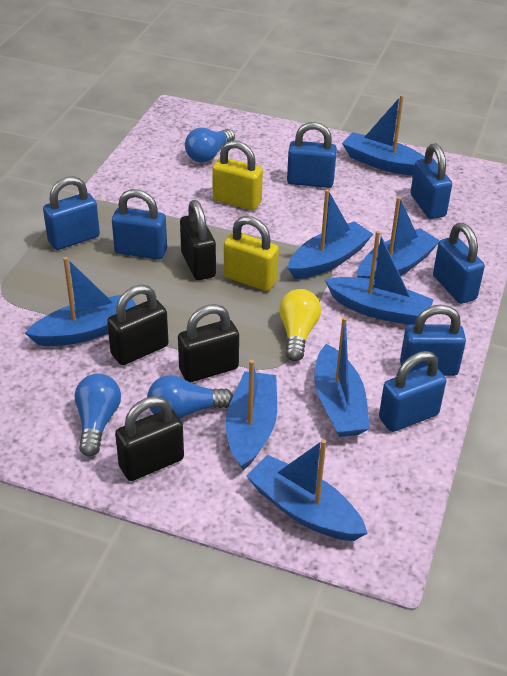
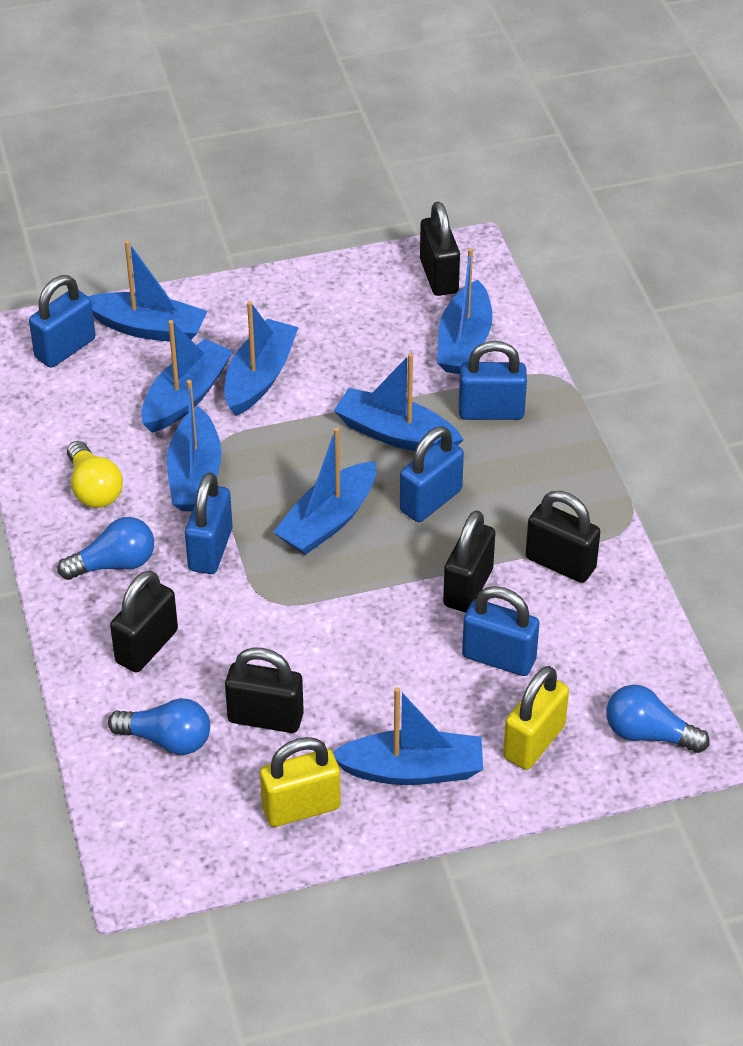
black padlock: [107,285,169,365] [115,396,184,481] [178,304,239,382] [180,200,216,280] = 4 -> [110,570,178,672] [225,647,304,733] [420,202,460,296] [443,510,495,613] [526,491,600,583] = 5
blue padlock: [43,176,100,250] [112,189,167,260] [287,122,337,188] [379,351,446,432] [400,305,466,376] [411,143,452,219] [433,223,485,304] = 7 -> [29,275,95,368] [185,472,233,574] [400,426,464,522] [459,341,527,420] [462,586,540,676] = 5

